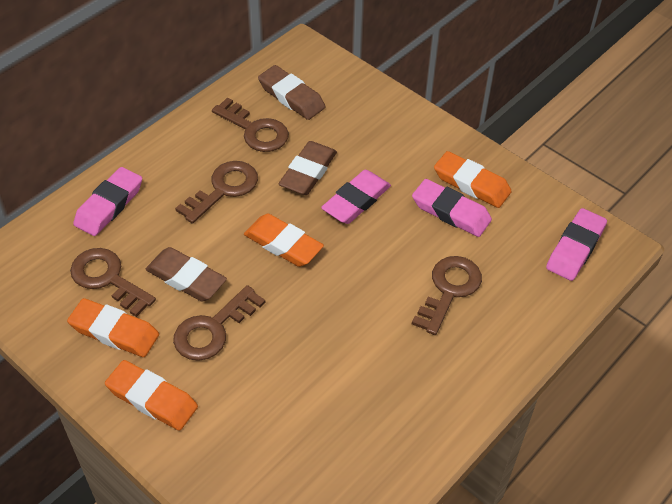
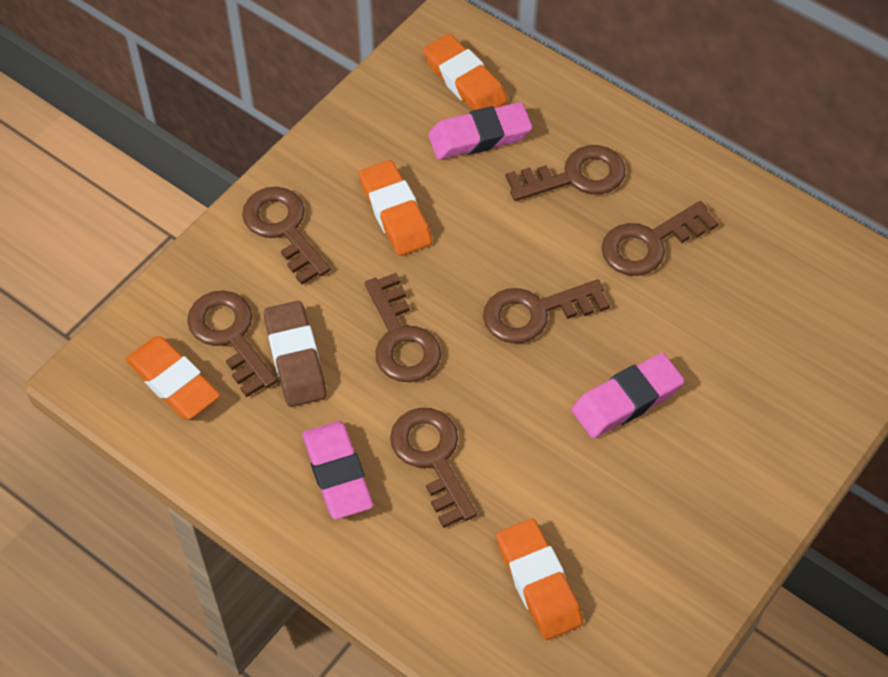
brown eraser: [146,247,227,301] [258,65,326,120] [279,141,337,195] = 3 -> [264,301,327,407] = 1
brown key: [70,248,156,317] [173,285,266,361] [175,161,258,224] [212,97,289,152] [412,256,482,335] = 5 -> [187,290,277,397] [242,187,331,285] [365,273,441,382] [390,408,477,528] [483,279,610,343] [506,145,626,201] [602,201,719,276] = 7
pink eraser: [73,167,142,236] [321,170,391,224] [412,179,492,237] [546,208,607,281] = 4 -> [302,421,373,519] [428,102,532,160] [572,353,685,438] = 3

